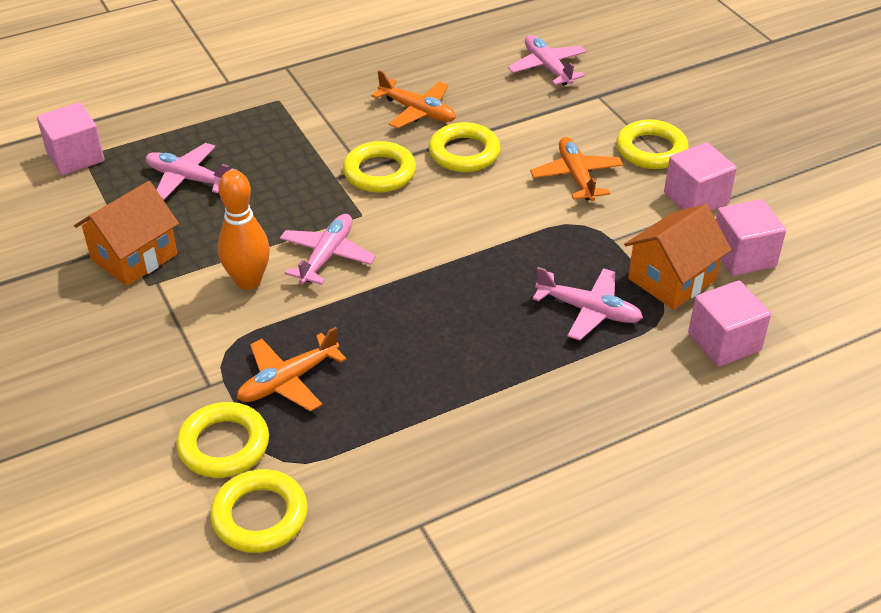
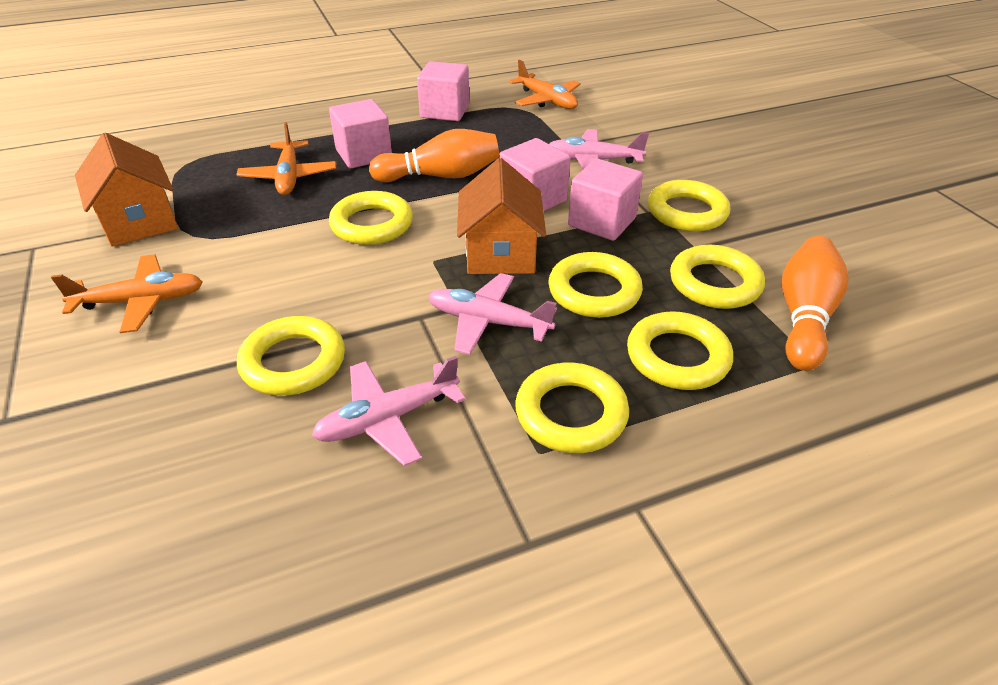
orange bowling pin: [218,170,270,290] = 1 -> [369,129,499,182] [782,236,849,371] = 2
pink plane: [146,143,236,200] [280,214,376,285] [508,35,586,85] [533,267,643,340] = 4 -> [312,356,466,466] [428,273,557,355] [549,129,649,169] = 3
yellow ring: [176,402,269,478] [210,469,308,553] [343,141,416,193] [429,122,500,172] [616,119,689,169] = 5 -> [237,316,345,396] [329,191,413,245] [515,363,629,453] [548,252,643,318] [627,311,733,390] [648,180,730,232] [670,245,765,309] = 7

